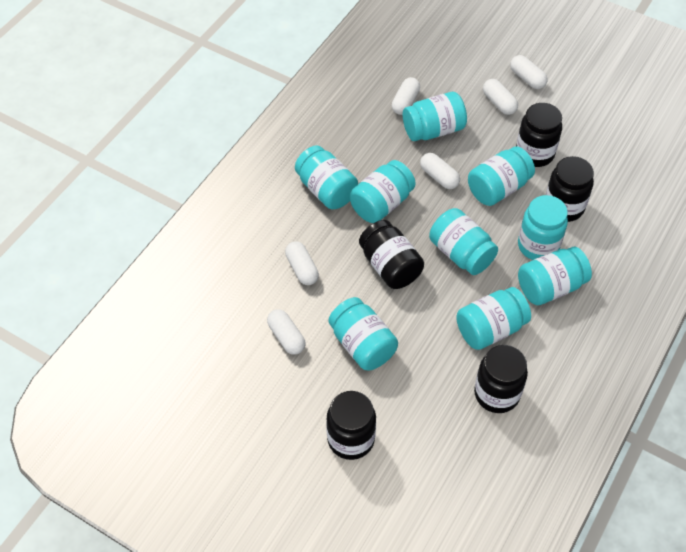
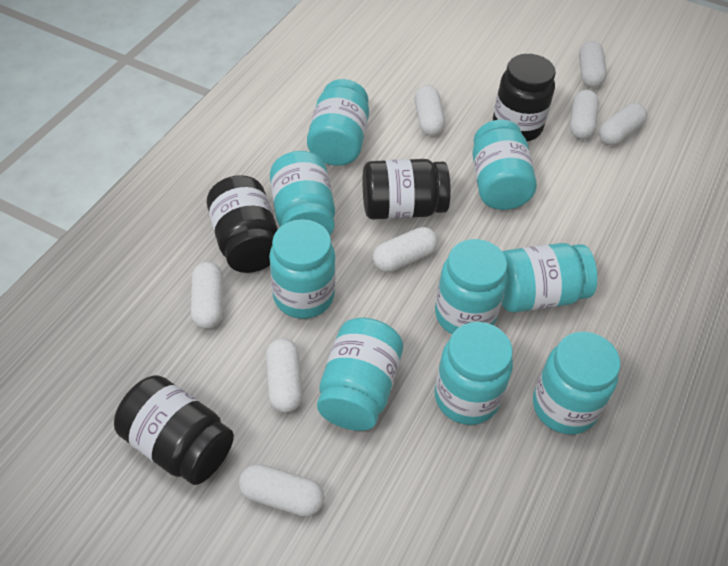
black jar: [326,391,376,460] [359,220,424,289] [474,345,528,413] [516,103,562,167] [546,156,594,222] = 5 -> [114,375,234,485] [207,175,278,273] [363,159,451,220] [493,54,556,141] = 4
white capsule: [267,309,306,355] [285,241,319,285] [392,77,420,115] [420,153,460,189] [483,79,518,115] [510,55,548,89] = 6 -> [191,262,223,329] [239,464,324,517] [266,338,303,412] [373,227,438,272] [415,85,445,136] [570,90,599,139] [579,41,607,88] [599,103,647,145] = 8

